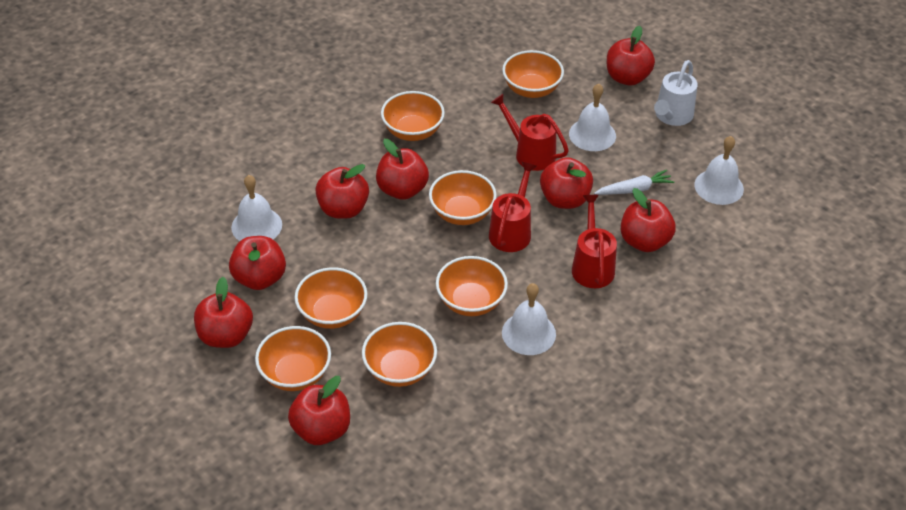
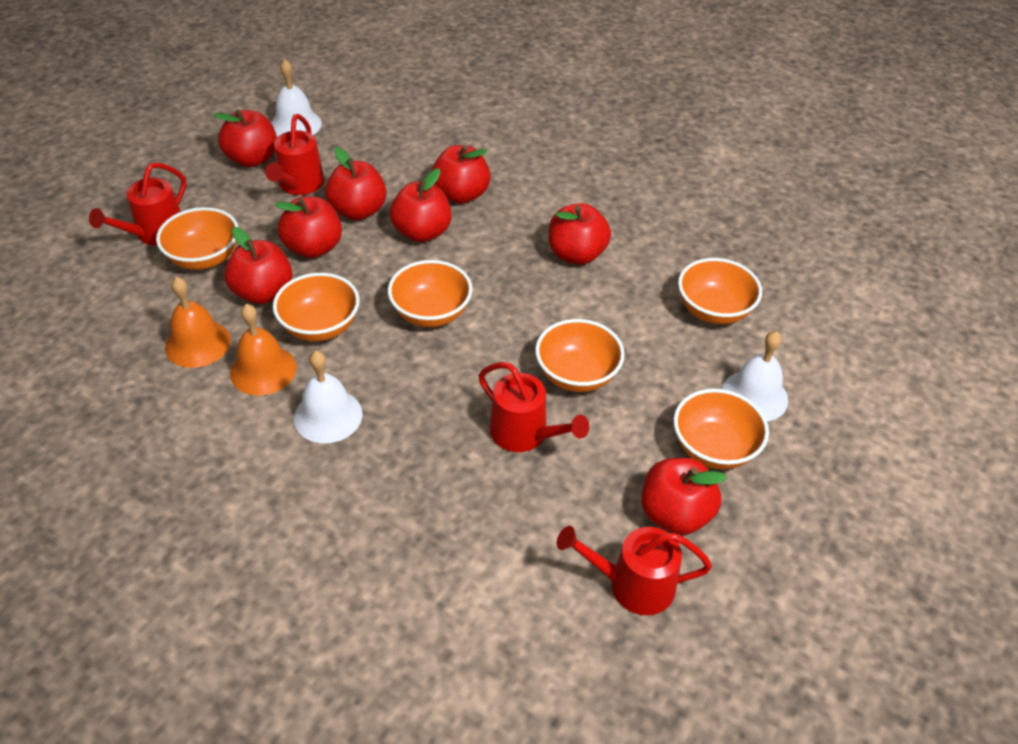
orange bell: none = 0 -> [165,277,231,368] [230,304,297,395] = 2
orange bowl: [255,326,331,391] [294,267,367,329] [362,322,437,387] [381,91,445,141] [429,170,497,225] [436,256,508,316] [502,50,564,98] = 7 -> [156,207,239,270] [273,273,360,341] [388,260,472,327] [535,319,625,392] [674,389,769,470] [678,258,762,324] = 6
red watering can: [489,162,537,252] [491,94,569,171] [572,195,617,288] = 3 -> [89,163,187,245] [265,114,324,195] [478,362,589,452] [557,526,712,615] = 4
white bell: [231,175,282,241] [502,283,556,355] [569,84,616,151] [694,136,744,205] = 4 -> [271,59,322,137] [294,351,362,444] [722,331,788,421] = 3
white carrot: [594,170,674,195] = 1 -> none = 0
white watering can: [654,60,697,126] = 1 -> none = 0

